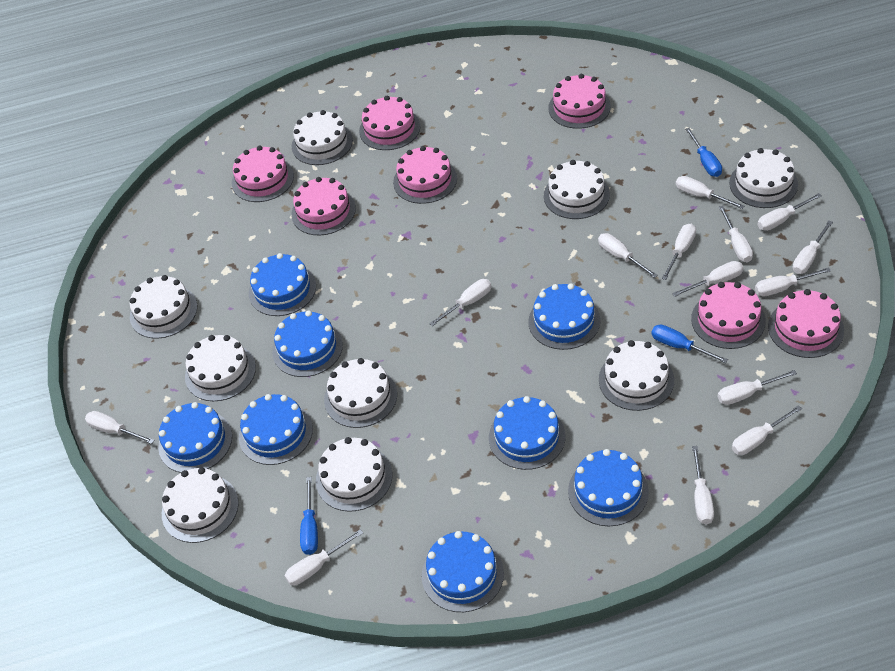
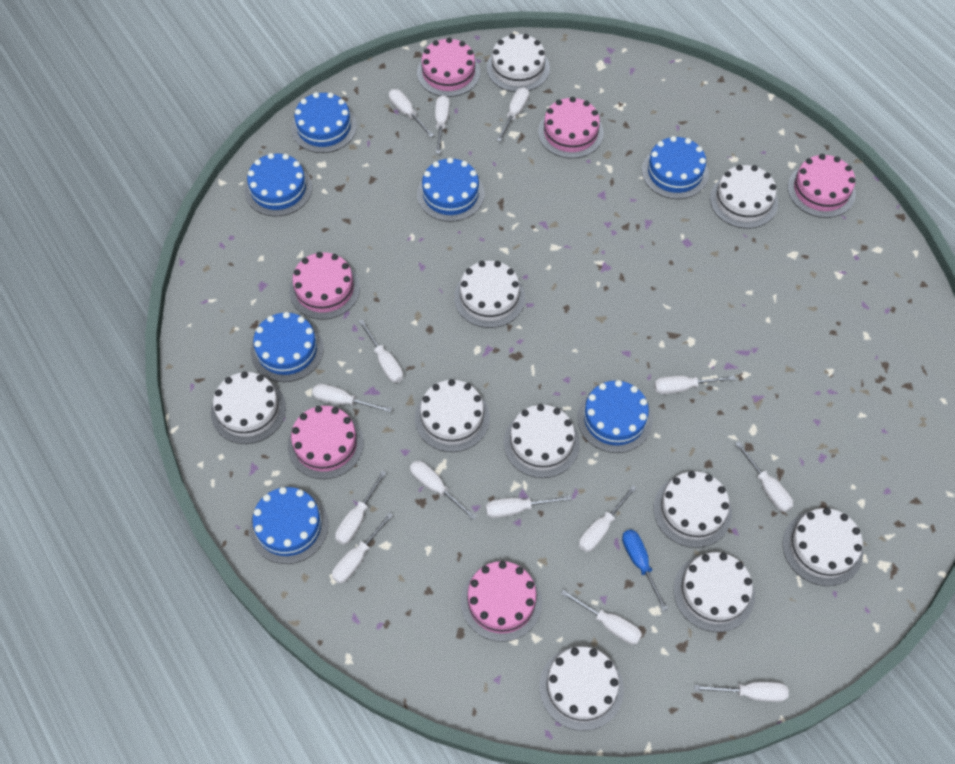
blue cake: [158,402,232,473] [239,394,313,465] [249,253,316,316] [272,310,343,377] [422,531,504,612] [489,396,566,470] [528,283,600,350] [568,449,649,526] = 8 -> [245,153,312,216] [249,487,329,564] [250,312,324,382] [291,92,357,153] [417,157,485,222] [577,380,653,453] [642,136,709,199] = 7
blue screwdriver: [300,477,318,555] [651,324,728,363] [685,128,722,177] = 3 -> [622,530,668,611] = 1
pink cake: [232,146,294,202] [291,177,356,235] [359,96,420,150] [393,146,457,204] [548,74,611,129] [691,282,766,349] [768,289,844,358] = 7 -> [288,406,364,479] [289,252,360,319] [417,37,480,97] [461,561,542,642] [538,97,604,159] [788,154,856,218] = 6
white cake: [130,275,197,339] [162,467,239,543] [185,335,256,401] [292,110,353,165] [316,437,392,512] [324,358,397,428] [544,160,610,219] [599,340,674,411] [729,148,798,208] = 9 -> [211,371,286,444] [415,379,490,452] [454,261,525,328] [487,34,550,92] [504,404,580,478] [539,646,624,731] [654,471,732,548] [673,552,755,632] [710,165,778,228] [783,508,863,586] = 10

